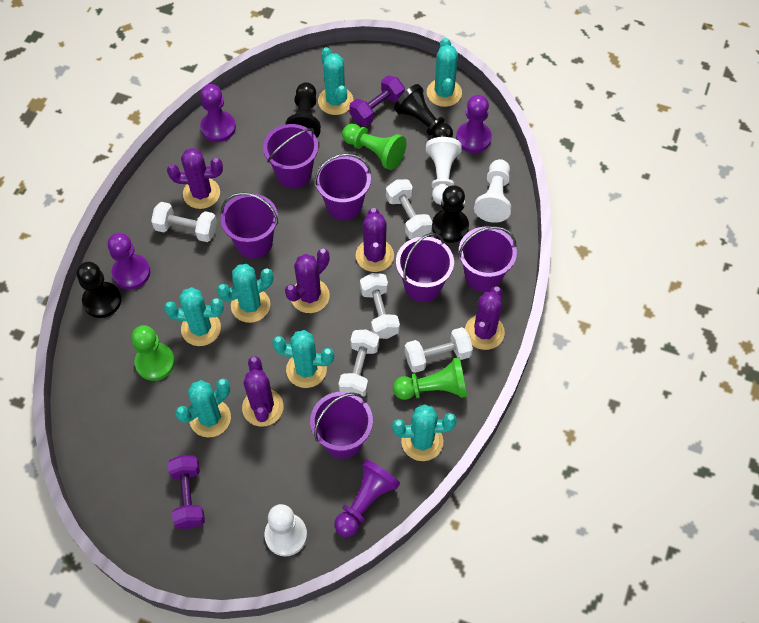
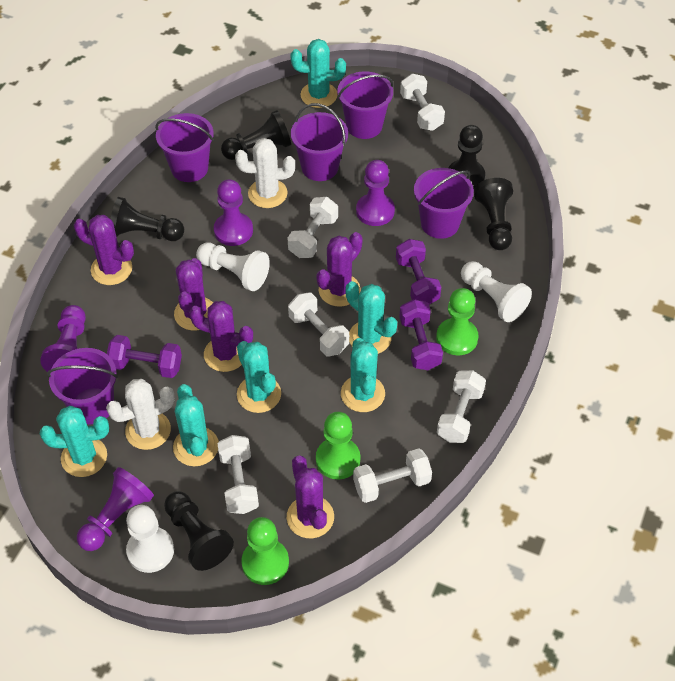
black pawn: [77,262,121,318] [285,82,321,138] [394,84,453,138] [432,185,469,243] = 4 -> [110,197,184,241] [164,491,234,571] [221,110,291,160] [449,125,485,189] [474,178,513,250] = 5
purple bucket: [221,192,278,259] [263,124,318,188] [310,392,373,459] [315,153,371,220] [396,233,454,302] [458,226,517,292] = 6 -> [47,348,118,424] [155,113,214,182] [291,103,348,181] [337,71,393,139] [414,168,474,239] = 5
purple dumbbell: [168,455,205,529] [350,75,405,126] = 2 -> [107,335,182,378] [396,239,441,305] [399,299,443,370] = 3
turquoise cactus: [164,287,224,346] [175,378,231,437] [217,264,273,323] [272,330,334,388] [318,47,354,115] [392,404,457,461] [427,38,462,107] = 7 -> [40,406,109,477] [173,384,219,466] [237,341,281,413] [291,39,346,108] [341,338,385,412] [345,281,397,354] = 6
white cactus: none = 0 -> [106,379,175,450] [235,138,295,208] = 2
white dumbbell: [151,202,217,242] [339,329,379,397] [360,273,400,339] [386,179,433,239] [405,327,473,373] = 5 -> [217,435,259,514] [288,197,338,258] [288,293,349,356] [353,448,432,503] [400,74,445,131] [437,370,486,443] = 6

